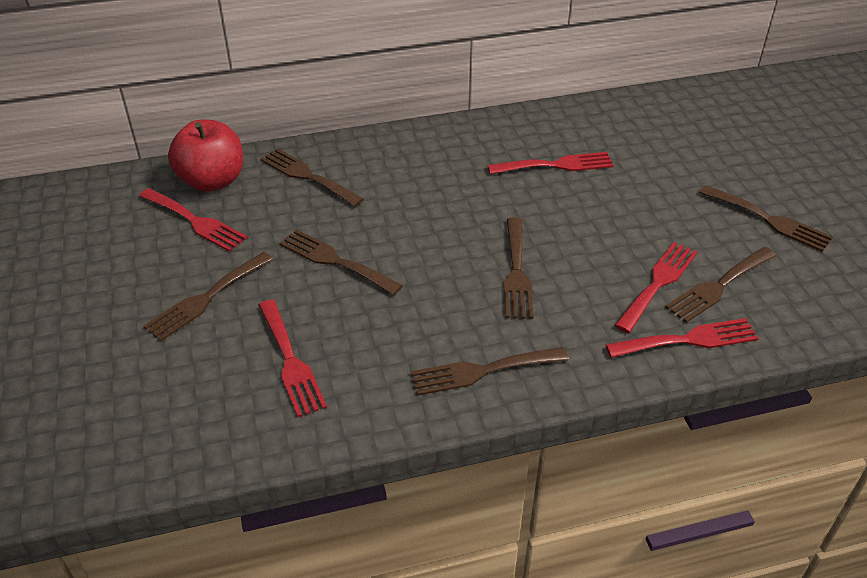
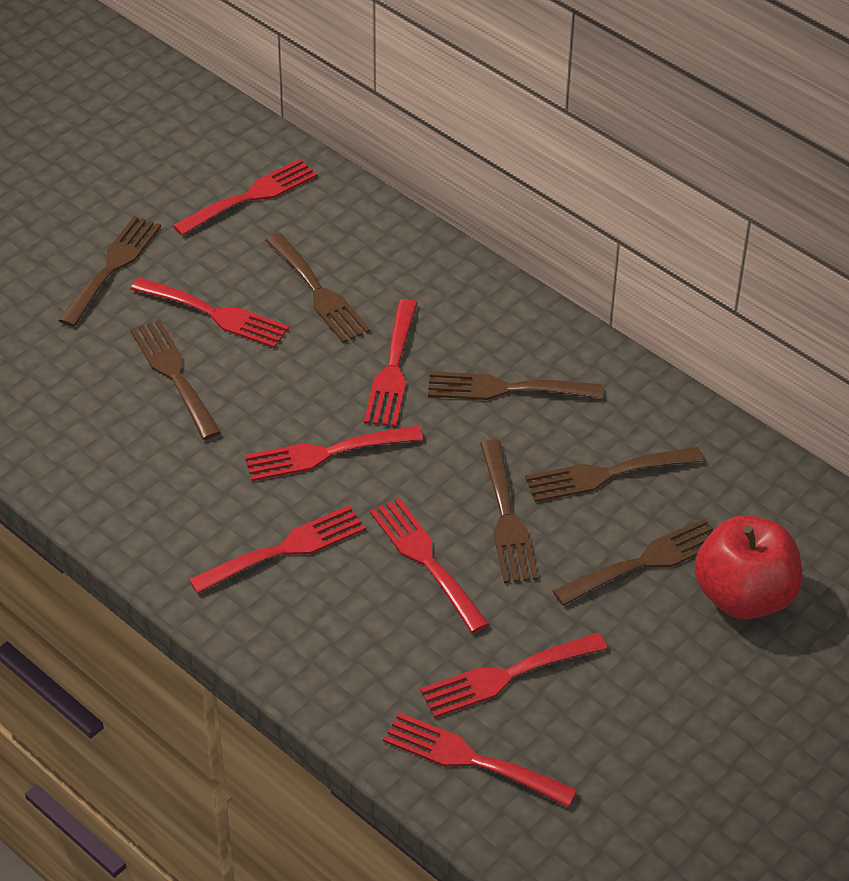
red fork: [139,188,248,252] [258,300,327,417] [487,152,614,174] [606,318,759,358] [614,242,697,333] = 5 -> [131,277,289,348] [172,159,318,236] [189,506,366,594] [244,426,423,481] [364,299,418,427] [370,498,489,633] [383,712,577,807] [420,633,607,718] = 8

